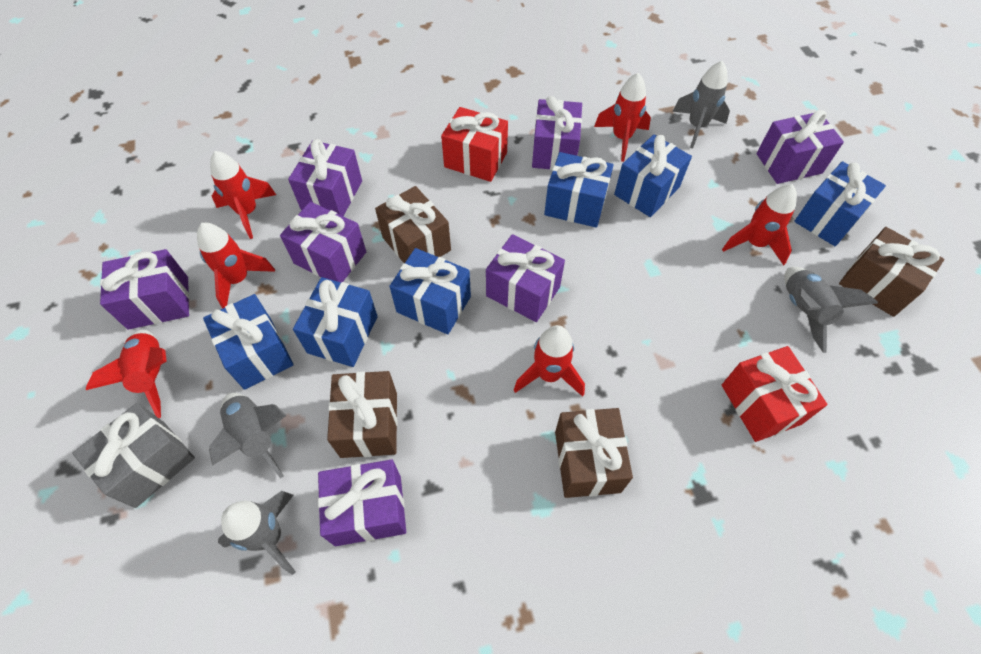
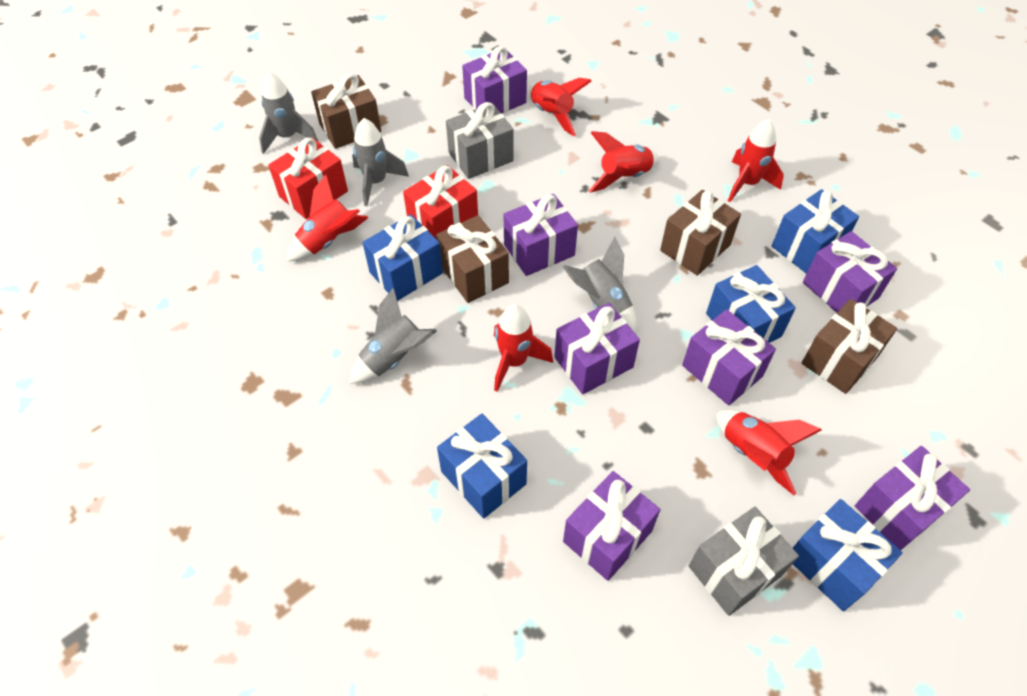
blue gift: [203,294,293,390] [293,277,378,367] [389,248,471,334] [544,152,614,228] [614,134,692,217] [794,161,886,246] = 6 -> [363,214,443,301] [437,414,527,519] [706,265,796,343] [772,189,859,274] [793,499,903,611] = 5
grey gift: [72,403,195,508] = 1 -> [446,102,514,179] [689,507,799,616] = 2

